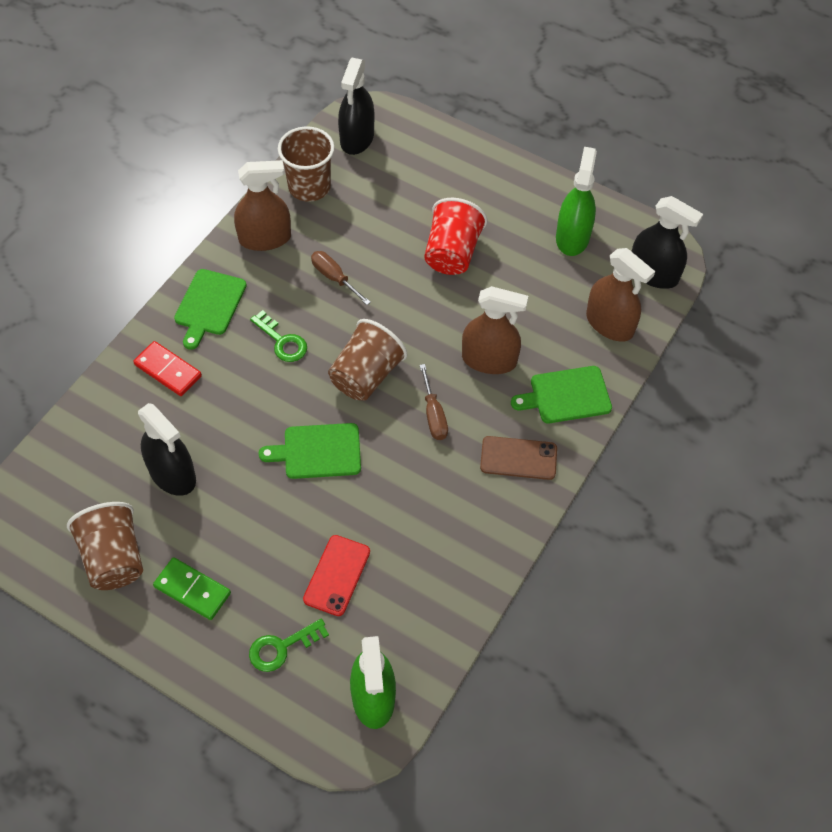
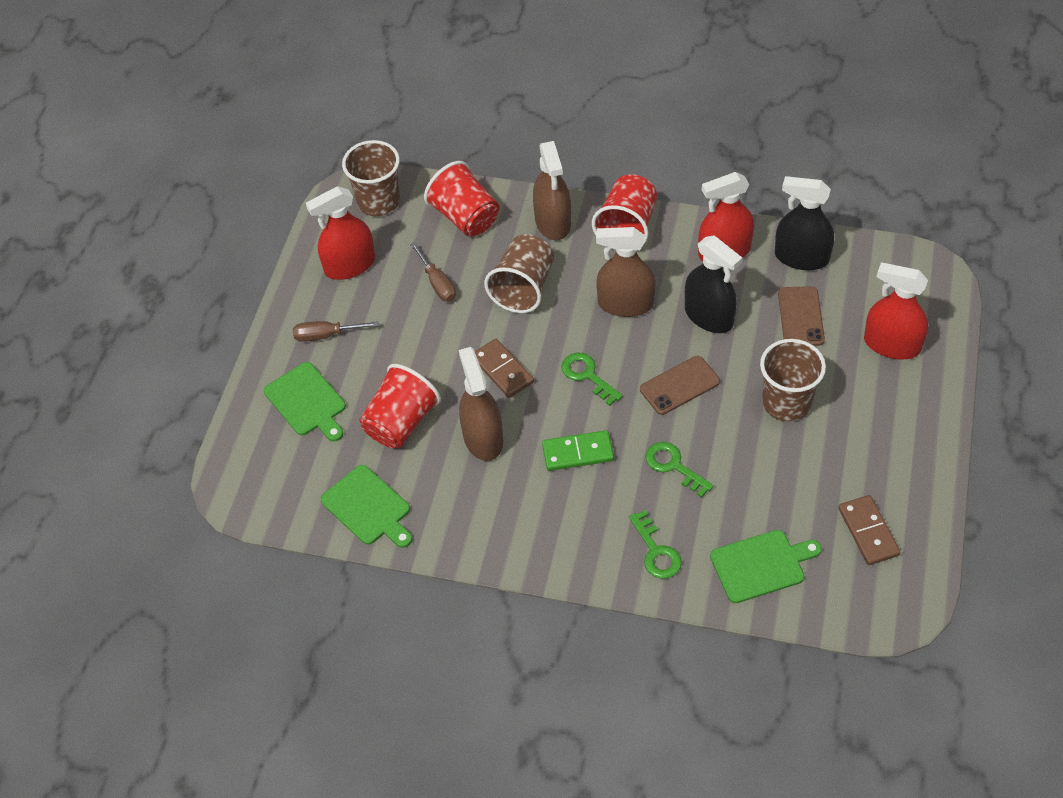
black spray bottle: [138,403,196,496] [338,58,375,155] [631,196,703,289] = 3 -> [685,235,742,333] [775,176,834,270] = 2
brown domino: none = 0 -> [475,339,534,398] [838,495,900,565] = 2
brown phone: [480,436,557,480] = 1 -> [640,356,720,415] [778,286,825,346] = 2
green key: [249,619,329,672] [250,310,307,362] = 2 -> [561,353,623,406] [629,510,682,579] [645,442,714,498] = 3
green spray bottle: [350,636,396,729] [556,147,597,256] = 2 -> none = 0
red cup: [424,198,487,275] = 1 -> [359,364,441,448] [424,161,499,237] [592,174,657,245] = 3
red domino: [133,341,202,396] = 1 -> none = 0
red phone: [303,535,370,616] = 1 -> none = 0
red spray bottle: none = 0 -> [306,186,375,280] [698,172,754,261] [864,262,928,359] = 3

